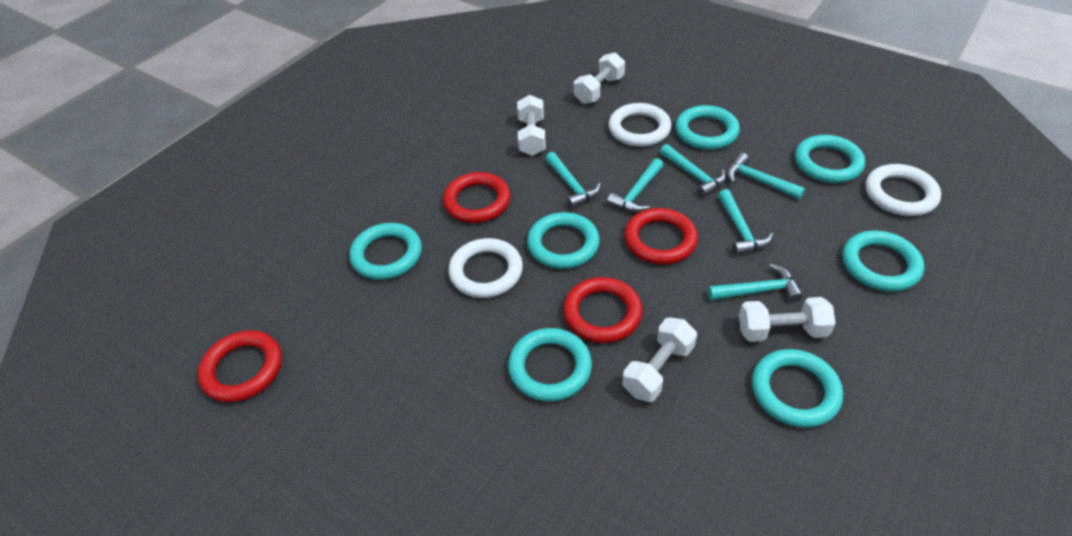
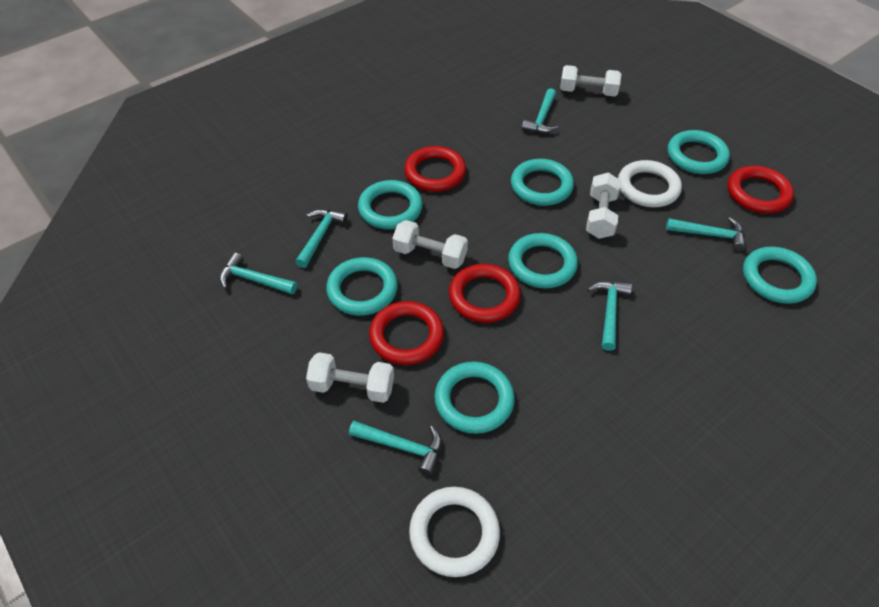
white ring: [448,238,523,298] [608,103,672,147] [865,164,941,216] = 3 -> [409,487,500,577] [618,160,682,207] = 2

